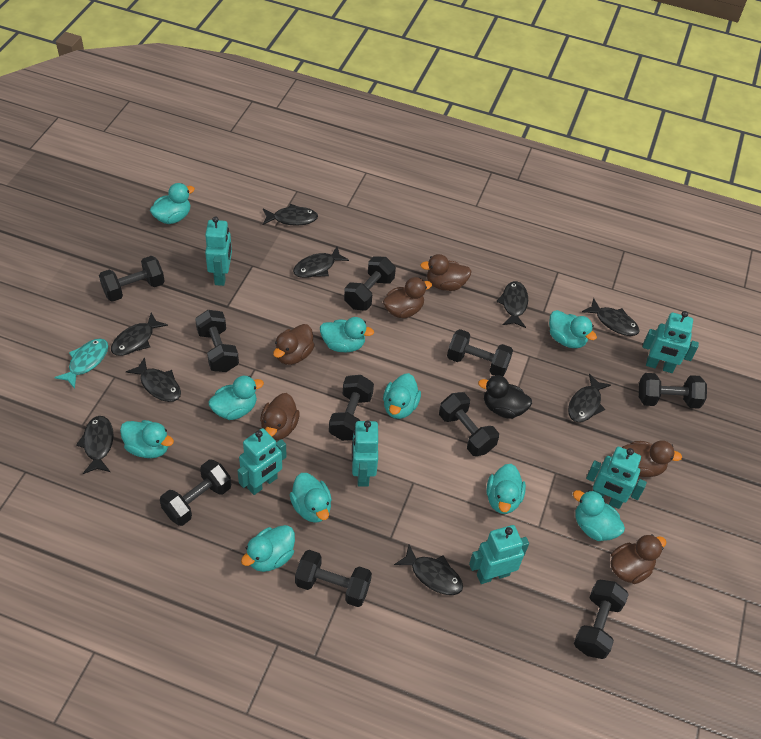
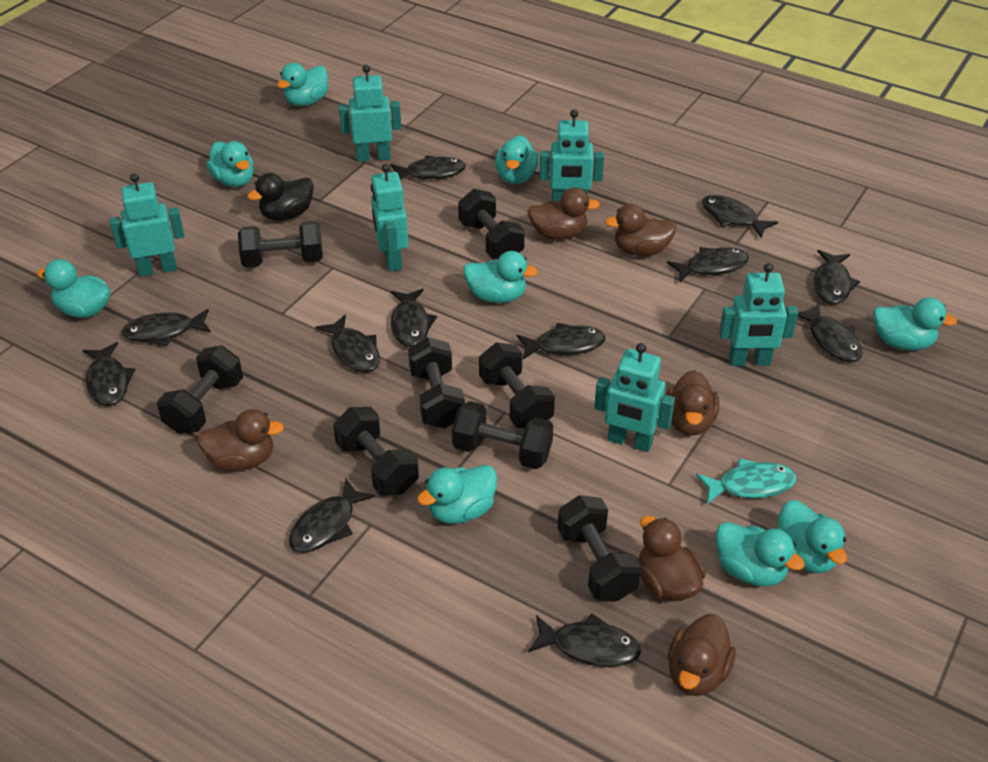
black dumbbell: [99,256,165,302] [160,459,231,526] [195,310,239,372] [295,550,372,607] [329,375,374,441] [344,256,396,310] [439,392,499,456] [447,329,513,377] [574,580,629,659] [639,373,707,409] = 10 -> [157,346,243,434] [238,221,323,268] [333,407,419,496] [408,337,465,429] [452,401,553,469] [458,189,525,260] [479,342,555,428] [558,495,641,601] = 8
black fish: [76,416,114,474] [111,313,168,356] [126,357,181,402] [263,204,318,226] [293,247,349,278] [394,544,463,595] [496,281,528,328] [568,374,611,422] [582,298,640,336] = 9 -> [82,342,136,406] [121,309,211,346] [289,478,376,553] [316,314,380,373] [390,155,466,179] [390,289,437,347] [516,323,606,360] [528,613,641,667] [667,247,749,283] [702,195,778,238] [798,304,863,362] [814,250,860,305] = 12
turquoise duck: [120,420,174,458] [150,183,195,224] [209,376,264,420] [241,525,295,572] [289,473,332,523] [320,317,374,352] [383,373,421,419] [486,464,526,514] [549,310,597,348] [573,490,625,541] = 10 -> [37,259,110,318] [206,141,254,187] [277,63,329,106] [417,465,497,524] [464,251,538,303] [495,135,539,184] [716,522,805,586] [776,500,847,573] [873,297,957,351] = 9

